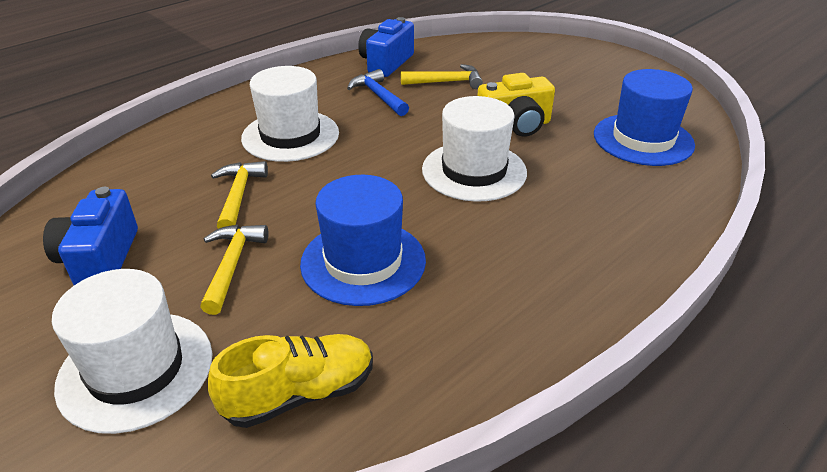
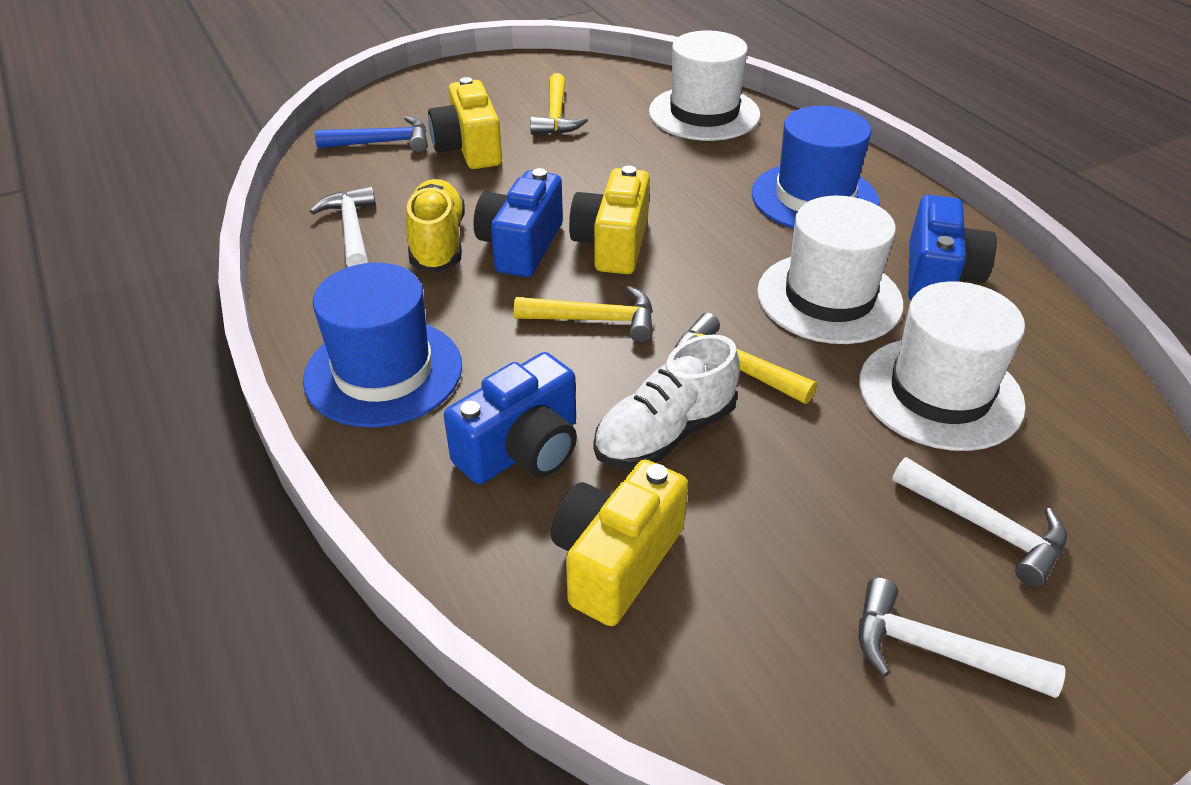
blue camera: [43,187,138,285] [358,17,414,77] = 2 -> [444,352,577,484] [473,168,563,277] [908,195,997,300] = 3
white hammer: none = 0 -> [310,186,376,267] [859,578,1066,698] [892,457,1067,587] = 3
white shoe: none = 0 -> [594,334,740,469] = 1
yellow camera: [477,73,555,137] = 1 -> [428,77,502,169] [551,460,688,626] [569,166,650,274] = 3

